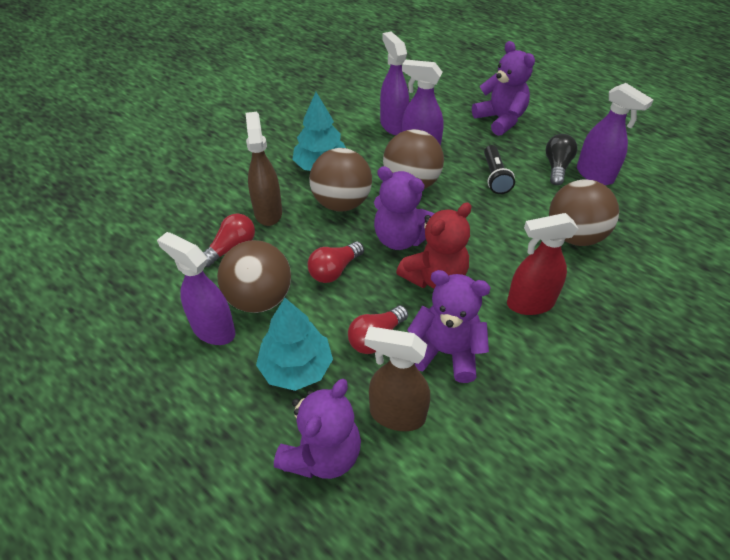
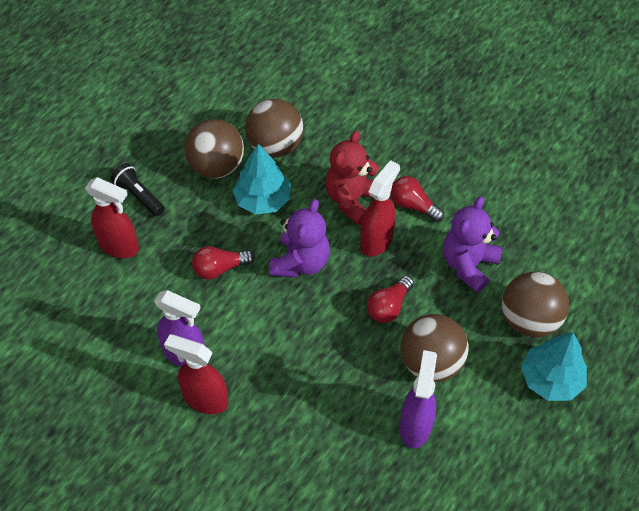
black light bulb: [545,134,577,185] = 1 -> none = 0
brown spray bottle: [246,112,282,226] [365,327,430,431] = 2 -> none = 0
purple spray bottle: [157,232,235,345] [380,31,409,135] [402,59,443,146] [577,83,653,185] = 4 -> [154,290,205,367] [400,350,437,449] = 2
purple teddy bear: [274,379,361,479] [374,166,435,250] [407,270,491,383] [472,41,535,136] = 4 -> [270,199,330,278] [443,197,503,293] = 2
red spray bottle: [507,213,578,315] = 1 -> [85,177,139,258] [164,334,229,414] [360,160,400,257] = 3

